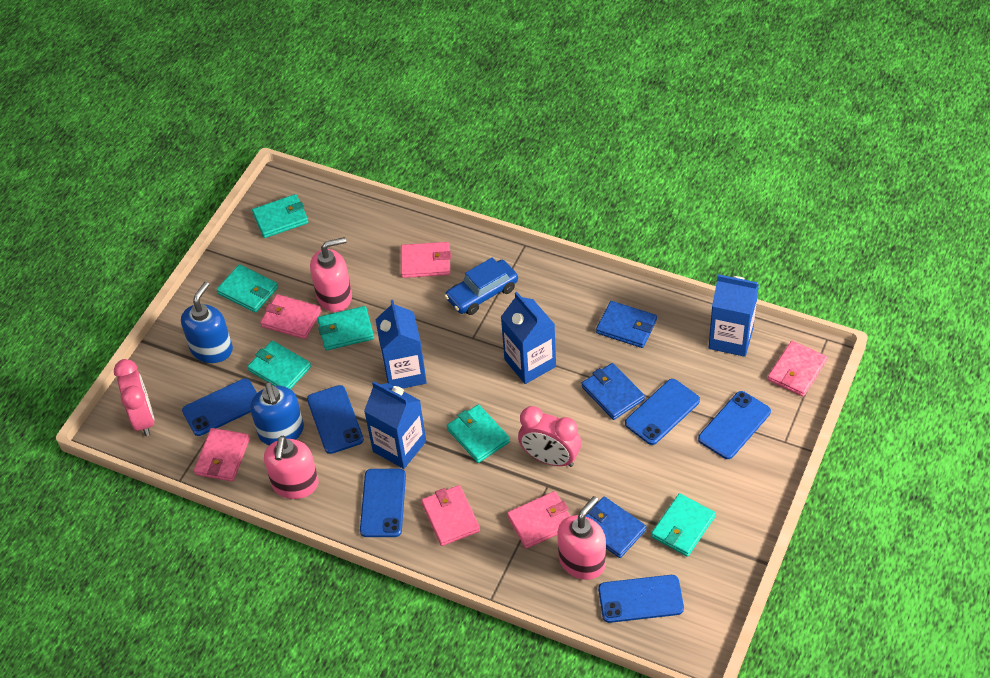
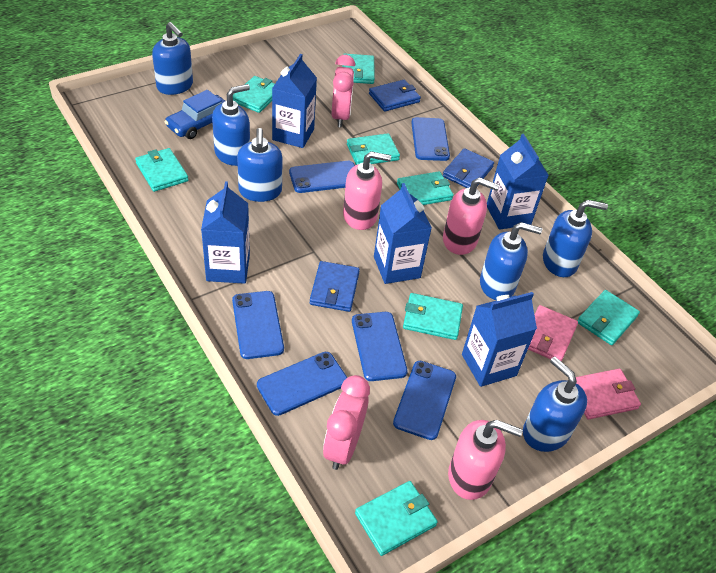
blue carton: [364,381,426,469] [375,300,427,389] [501,292,556,384] [708,274,759,357] = 4 -> [201,181,250,284] [272,54,317,148] [374,183,432,284] [462,292,537,387] [487,134,549,230] = 5
blue soap dispenser: [181,282,233,363] [250,382,304,445] = 2 -> [152,22,193,95] [212,84,250,166] [237,128,283,202] [480,222,542,300] [523,357,587,452] [543,200,608,277] = 6
pink wallet: [194,428,250,481] [260,294,321,339] [401,242,451,278] [421,485,480,546] [507,491,570,549] [768,341,827,397] = 6 -> [528,305,578,362] [576,369,641,419] = 2
turquoise wallet: [217,264,278,313] [247,341,311,389] [252,194,308,238] [317,306,374,350] [447,404,510,463] [651,493,716,557] = 6 -> [135,148,188,192] [233,76,275,113] [343,53,375,84] [347,133,400,165] [355,481,438,556] [397,172,454,205] [403,293,463,340] [577,290,640,345] = 8

